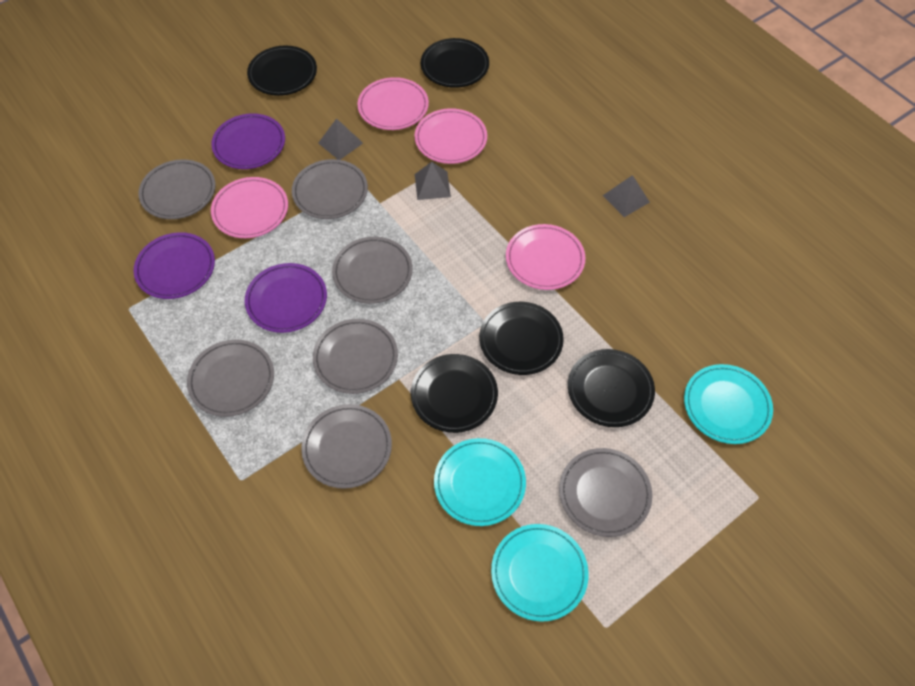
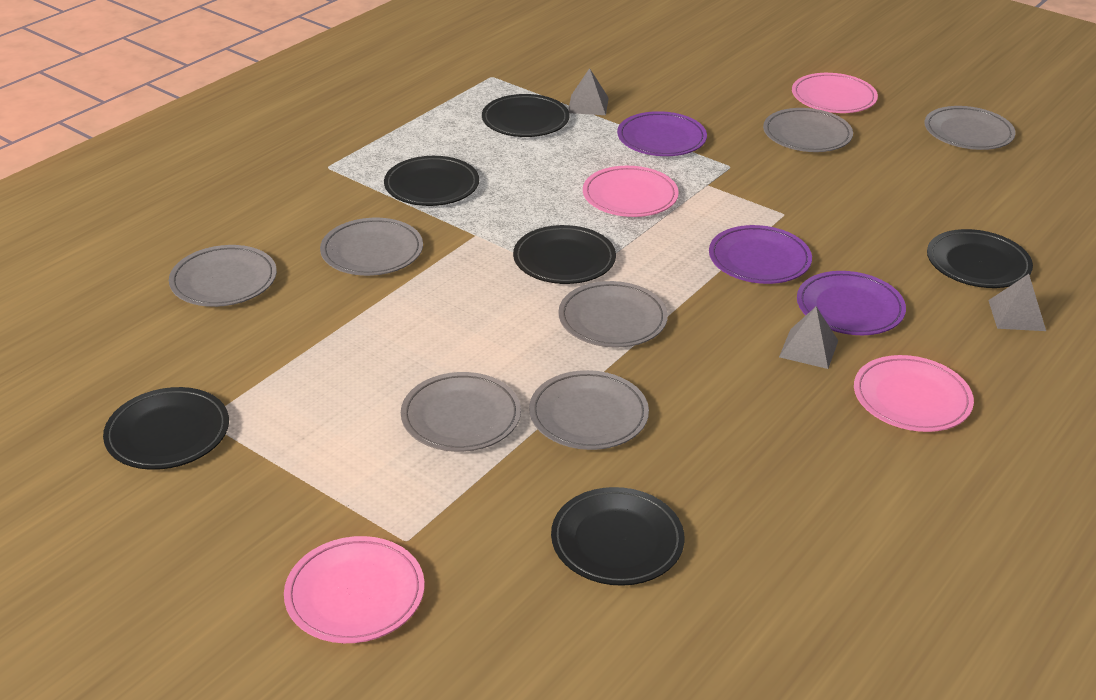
black plate: [247,46,317,96] [411,354,498,433] [421,38,489,88] [479,302,564,375] [568,349,655,427] = 5 -> [103,387,229,470] [384,156,479,206] [482,94,570,137] [513,225,616,284] [551,487,685,586] [927,229,1033,288] = 6
turquoise plate: [434,438,526,526] [491,524,588,622] [684,364,773,444] = 3 -> none = 0

